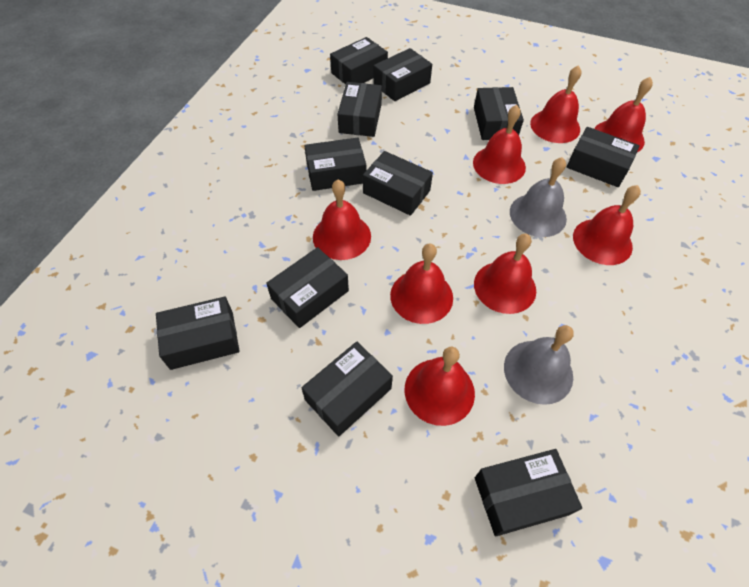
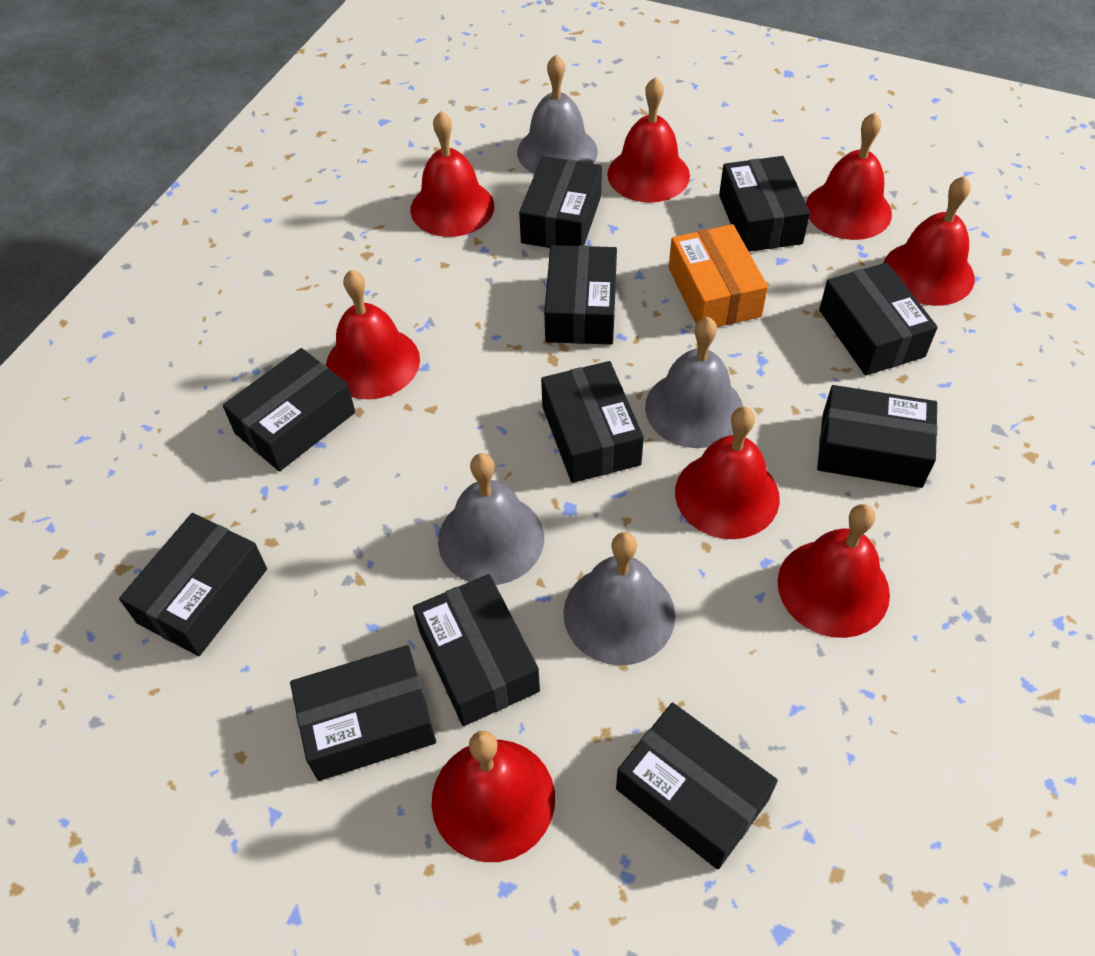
grey bell: [504,325,574,405] [510,157,567,237] = 2 -> [438,453,544,585] [517,54,598,174] [563,532,675,665] [645,317,743,448] = 4
orange box: none = 0 -> [669,224,768,327] = 1

